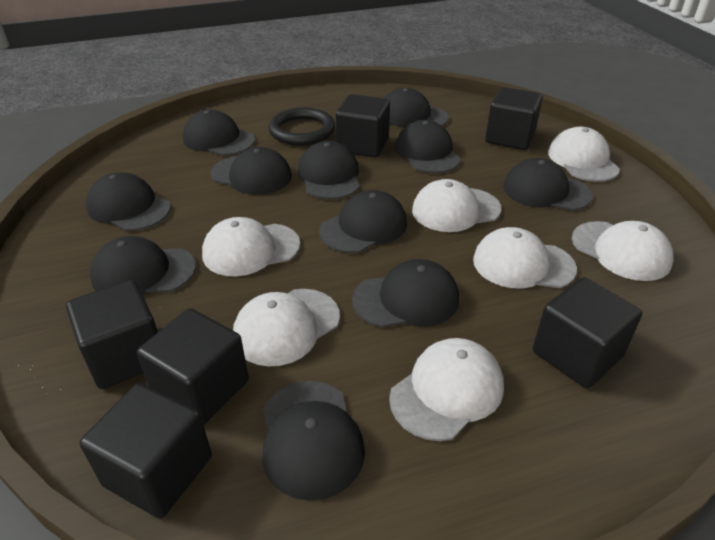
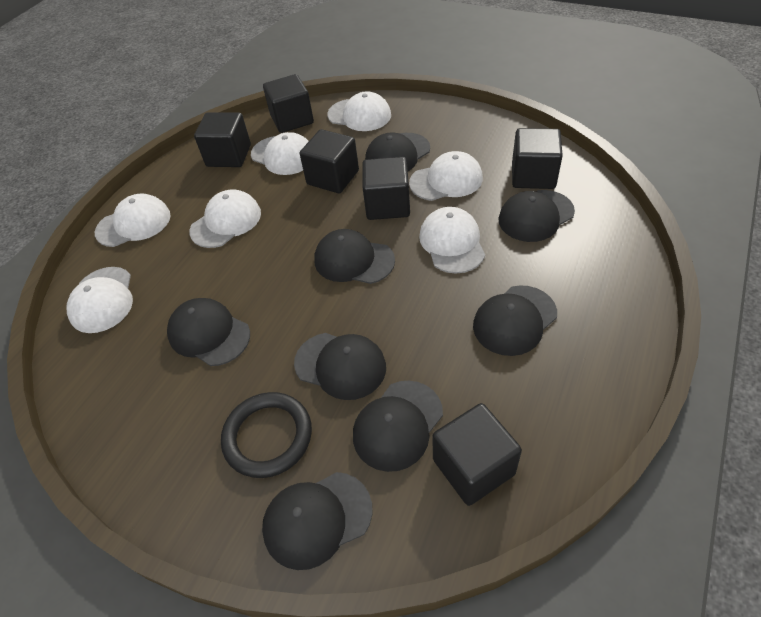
black cap: [86,172,171,231] [90,236,196,295] [182,109,255,156] [210,147,292,195] [262,381,365,501] [298,141,360,199] [319,190,407,253] [352,259,459,328] [384,88,449,127] [395,120,461,173] [503,158,593,211] = 11 -> [167,298,250,366] [262,472,372,570] [294,333,386,400] [314,229,395,284] [353,381,443,472] [365,132,430,171] [473,285,557,356] [498,190,575,242] = 8

